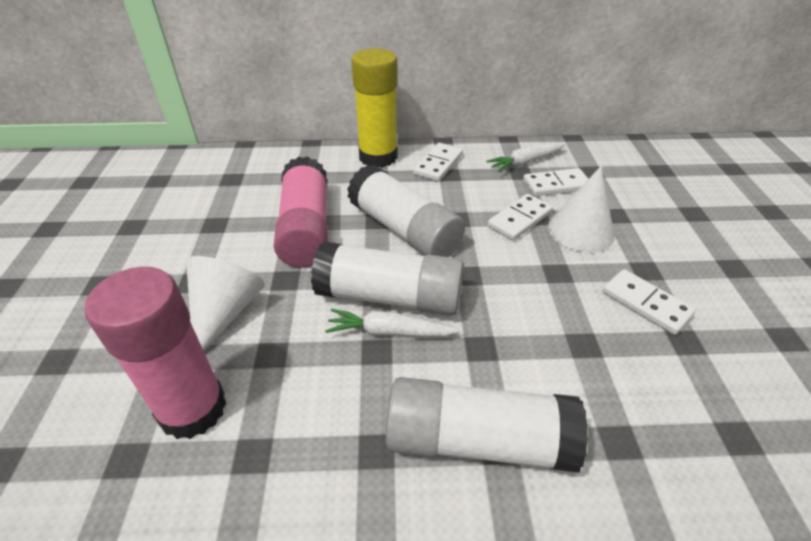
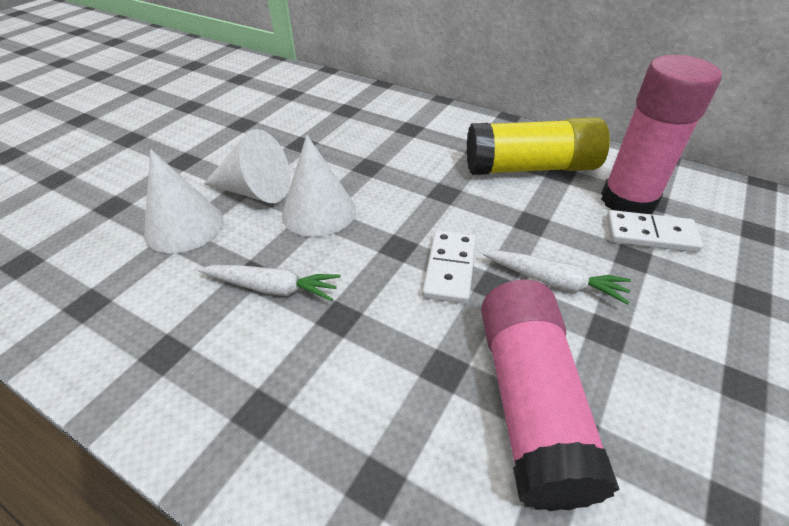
white cone: [186,256,265,351] [548,166,615,253] = 2 -> [144,149,224,253] [204,129,290,203] [282,135,356,237] = 3
white domino: [413,143,463,181] [487,194,553,240] [523,168,588,196] [602,269,696,335] = 4 -> [422,230,476,304] [607,210,703,253] = 2
white glue stick: [311,241,464,316] [347,165,465,257] [386,377,588,473] = 3 -> none = 0

